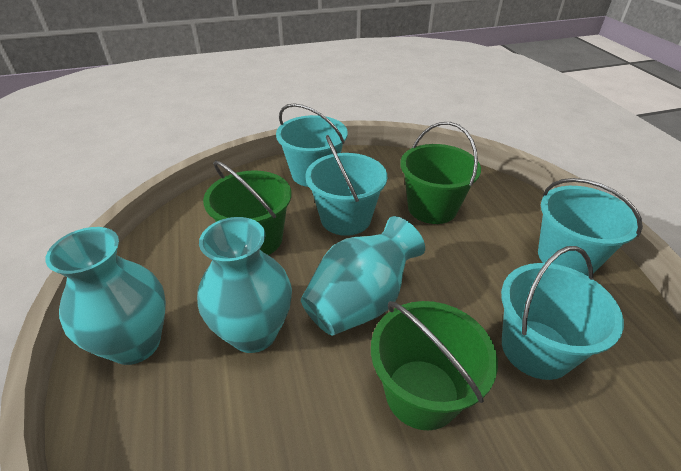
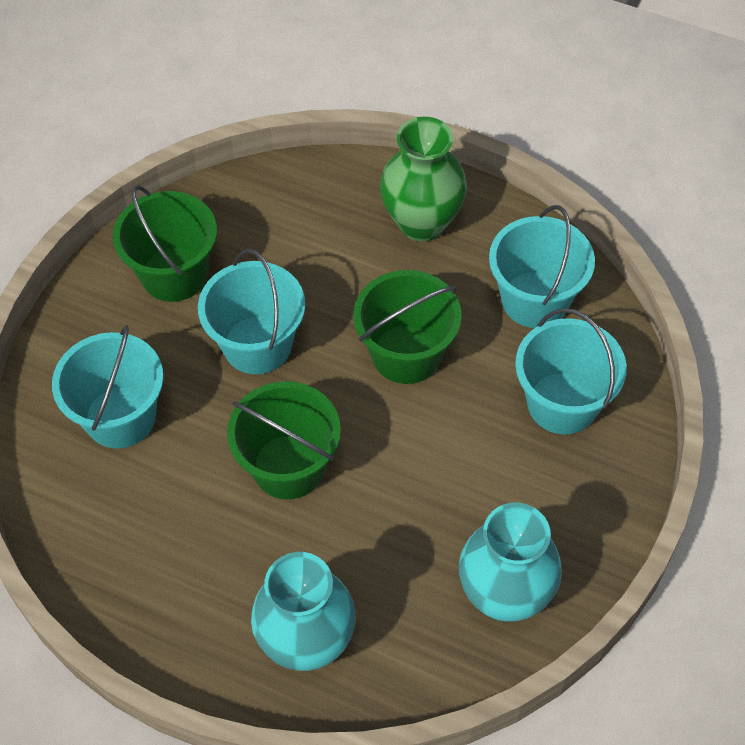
green vase: none = 0 -> [380,117,467,242] = 1
turquoise vase: [45,227,166,365] [197,217,292,353] [301,216,425,336] = 3 -> [251,552,356,671] [459,503,562,622] = 2

